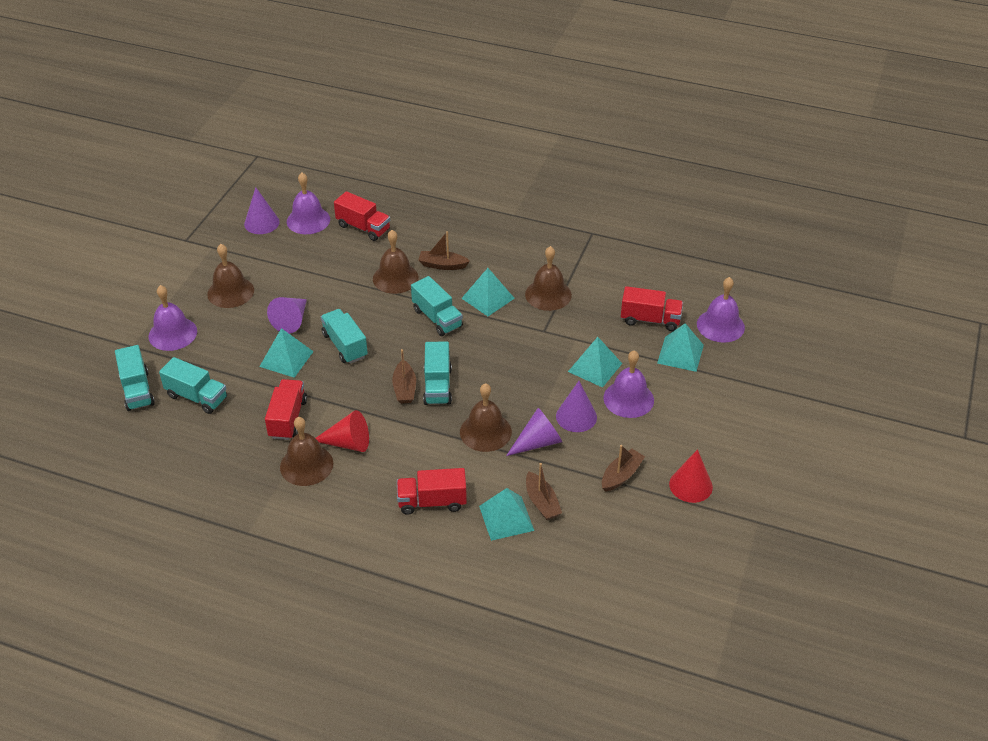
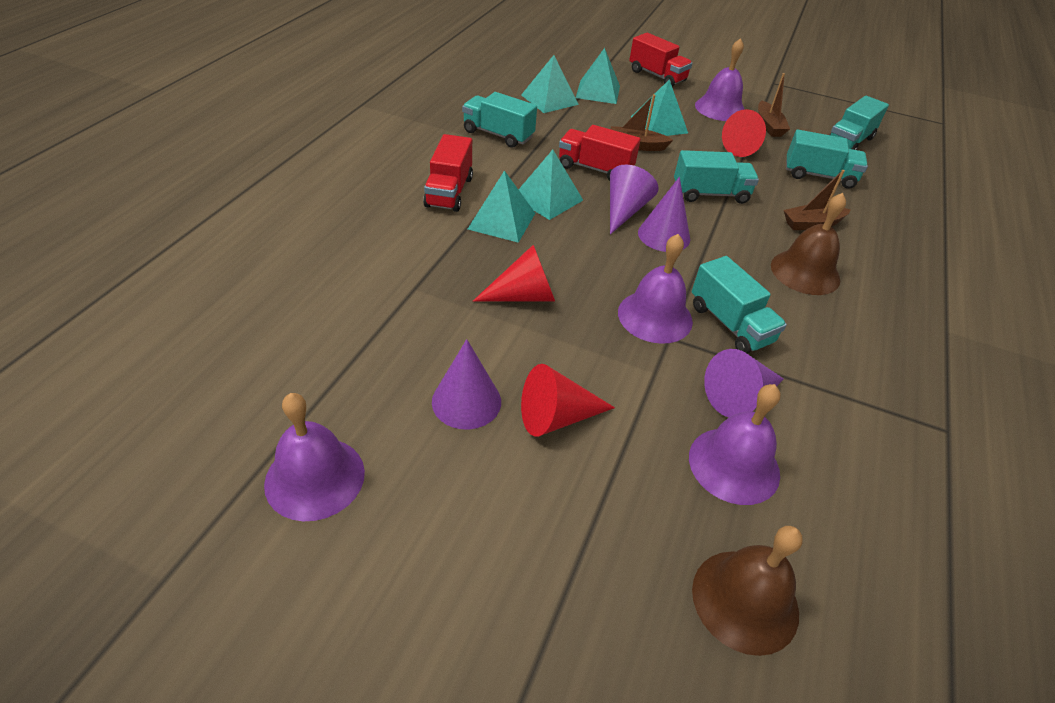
brown bell: [207,244,254,308] [280,417,333,486] [373,230,419,294] [460,383,512,452] [525,246,572,311] = 5 -> [692,526,803,656] [771,193,846,295] = 2
brown boat: [392,349,416,404] [418,231,470,270] [526,463,562,520] [602,445,645,492] = 4 -> [611,94,673,151] [758,73,790,137] [784,170,851,230] = 3
red cone: [316,410,369,452] [669,449,713,503] = 2 -> [473,245,555,302] [521,364,615,437] [722,109,766,157] = 3
red truck: [265,379,307,440] [334,191,390,241] [397,468,467,515] [621,286,683,331] = 4 -> [423,134,473,212] [559,125,641,181] [629,33,692,87] = 3

